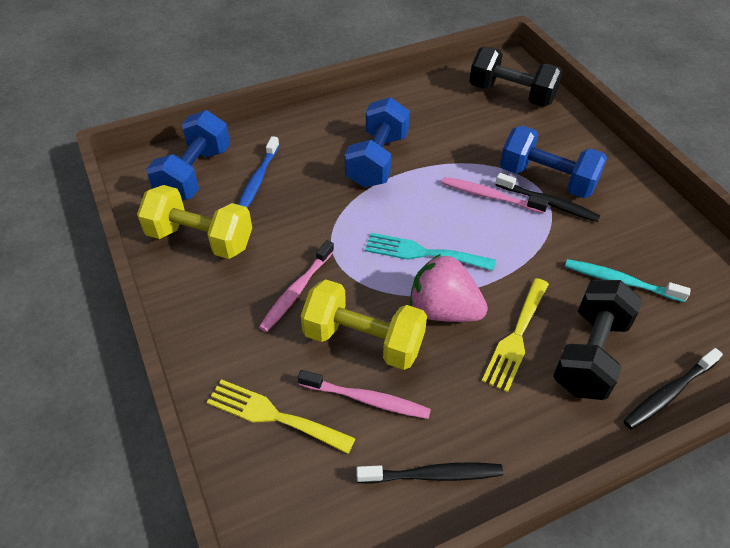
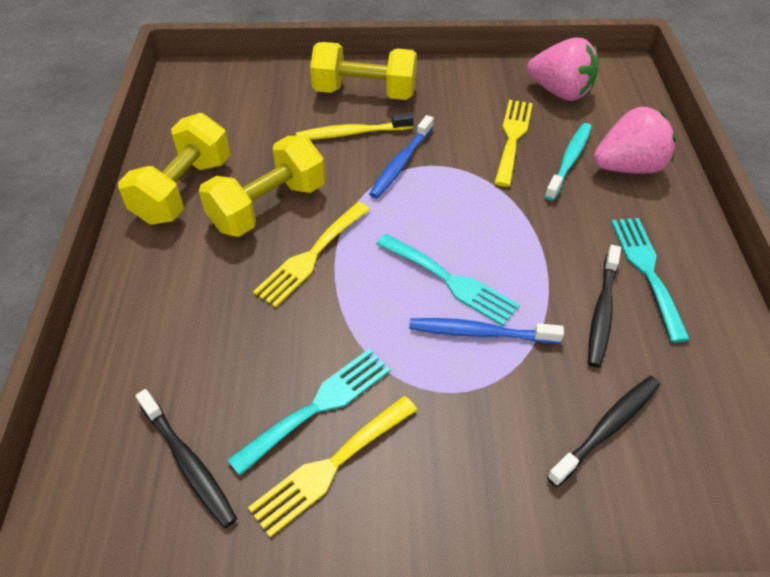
black dumbbell: [469,47,563,107] [553,280,642,400] = 2 -> none = 0
blue dumbbell: [146,110,230,201] [345,97,410,188] [500,125,607,198] = 3 -> none = 0
blue toothbrush: [238,136,279,208] = 1 -> [369,115,434,198] [409,318,564,344] = 2
pink strawberry: [410,254,488,322] = 1 -> [527,38,598,101] [594,107,676,174] = 2
pink toothbrush: [259,240,334,332] [298,370,431,419] [442,177,549,214] = 3 -> none = 0
turquoise fork: [365,233,496,271] = 1 -> [228,349,391,476] [376,234,520,326] [611,218,690,342] = 3
yellow dumbbell: [137,185,252,259] [301,279,427,370] = 2 -> [118,113,230,225] [199,136,326,237] [310,42,417,100] = 3
yellow fork: [207,379,356,454] [482,278,549,392] = 2 -> [248,396,417,537] [253,202,370,307] [494,100,533,187] = 3
yellow toothbrush: none = 0 -> [296,113,413,140] = 1

